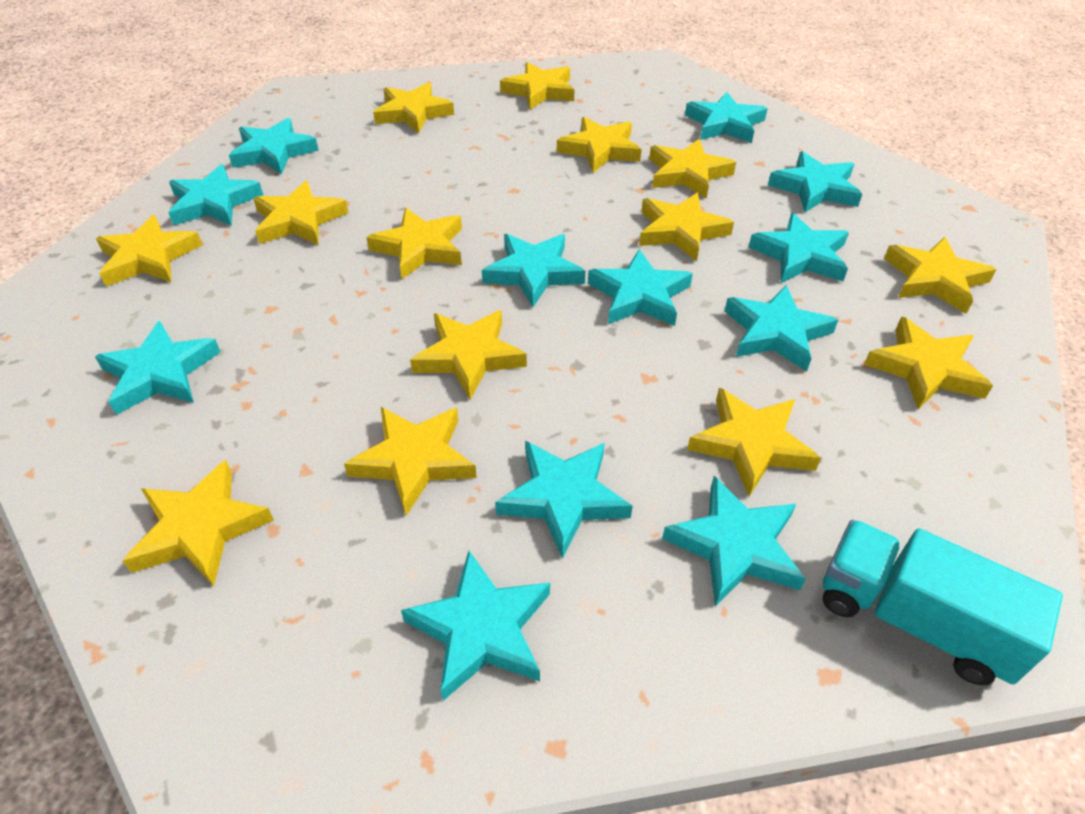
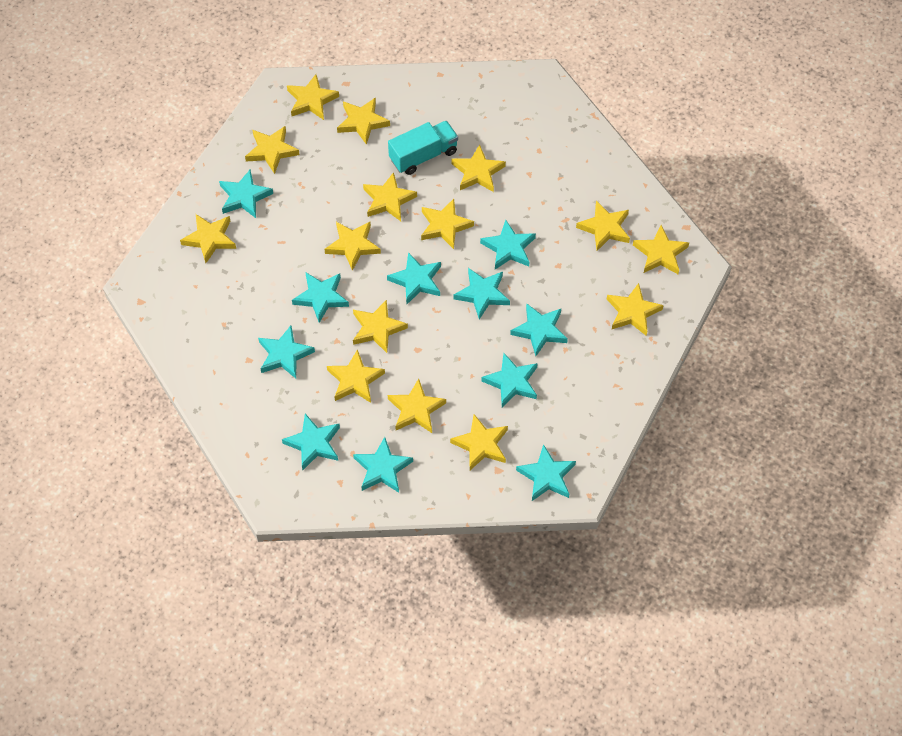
turquoise star: [95,321,221,415] [168,164,263,226] [229,118,319,174] [401,551,550,701] [482,234,585,307] [495,441,632,559] [588,249,693,326] [662,476,806,606] [685,92,768,143] [725,285,838,372] [748,213,849,283] [768,151,862,212] = 12 -> [219,170,273,218] [258,326,315,379] [282,414,340,470] [292,272,349,323] [353,437,413,493] [387,252,441,304] [453,268,510,320] [480,220,536,269] [481,353,538,407] [510,303,568,356] [516,444,576,501] = 11
yellow star: [96,215,203,287] [123,460,274,586] [253,181,349,245] [344,407,477,516] [366,208,462,279] [373,83,454,133] [410,310,527,400] [500,62,574,109] [557,117,642,173] [639,193,734,261] [649,139,736,199] [687,388,821,497] [864,317,993,410] [884,237,997,314] = 14 -> [180,214,236,263] [245,126,300,174] [287,74,339,120] [325,222,381,271] [327,349,385,403] [337,97,390,145] [353,300,408,353] [363,172,417,221] [388,379,446,433] [421,199,474,249] [450,414,508,470] [451,144,506,192] [576,201,630,251] [607,283,664,336] [633,225,689,274] = 15

